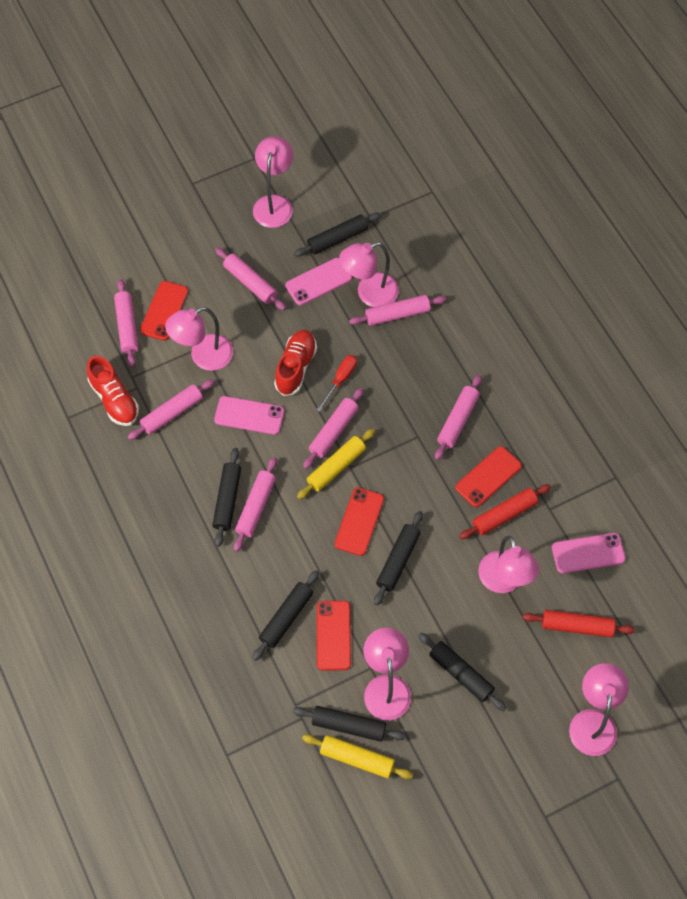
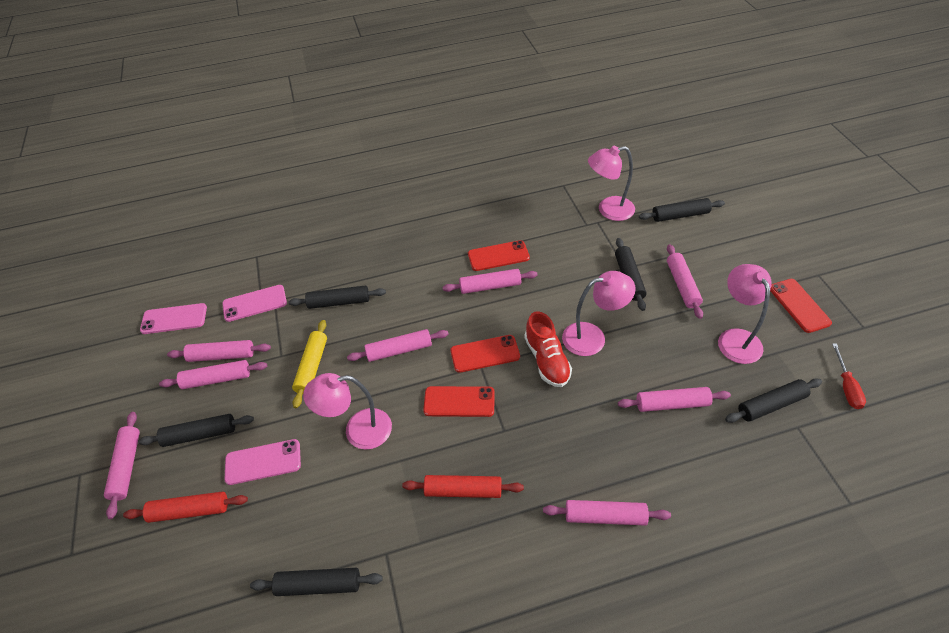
pink lamp: [165,307,233,371] [253,136,293,228] [339,242,399,307] [364,628,411,720] [478,536,539,593] [569,663,629,756] = 6 -> [303,373,392,450] [562,271,636,356] [588,146,635,221] [718,264,772,364] = 4
pink rolling pin: [114,279,139,367] [128,379,214,440] [215,247,286,311] [234,457,277,552] [303,388,364,469] [349,295,446,326] [435,375,482,460] = 7 -> [104,412,140,519] [159,360,267,389] [167,340,271,362] [347,329,449,362] [443,269,538,294] [543,500,671,526] [618,387,731,412] [667,244,703,319] = 8
red shoe: [87,356,139,426] [274,330,317,396] = 2 -> [524,311,572,387] = 1
yellow rolling pin: [297,429,375,499] [302,734,413,779] = 2 -> [292,320,327,408] = 1

